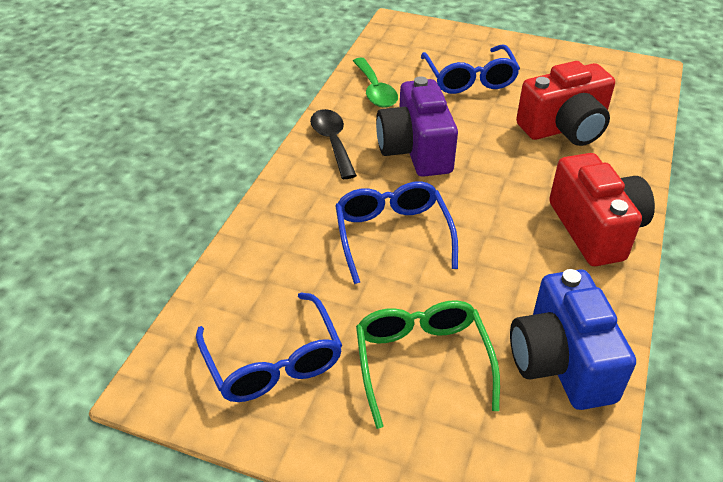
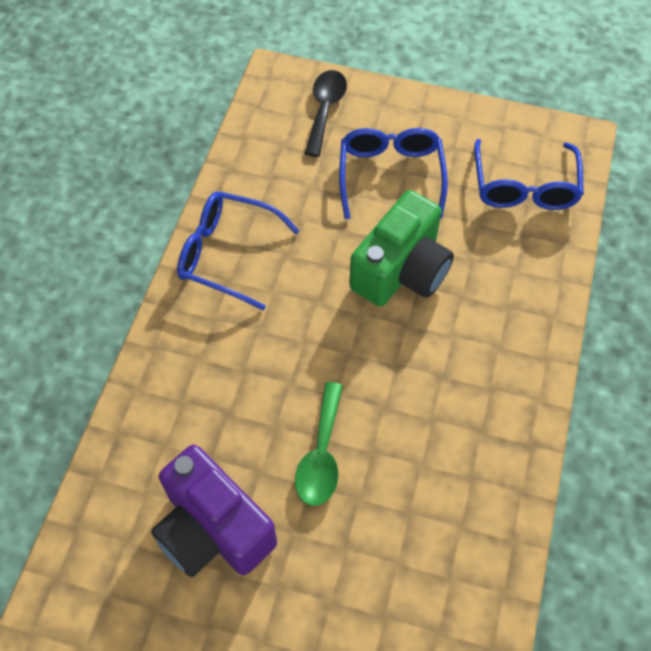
blue camera: [510,269,636,410] = 1 -> none = 0
green camera: none = 0 -> [349,190,454,307] = 1
green glasses: [356,300,500,429] = 1 -> none = 0
red camera: [516,61,615,146] [549,153,655,266] = 2 -> none = 0

